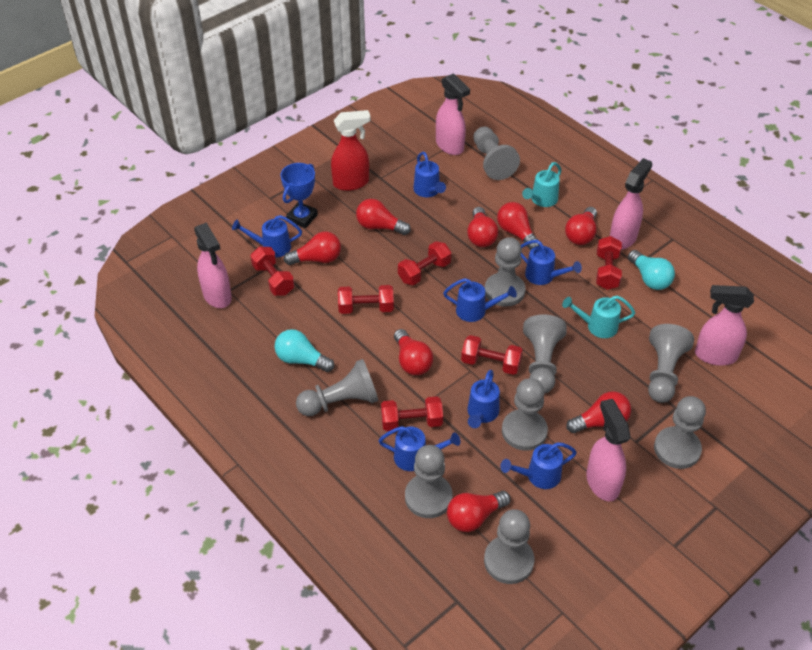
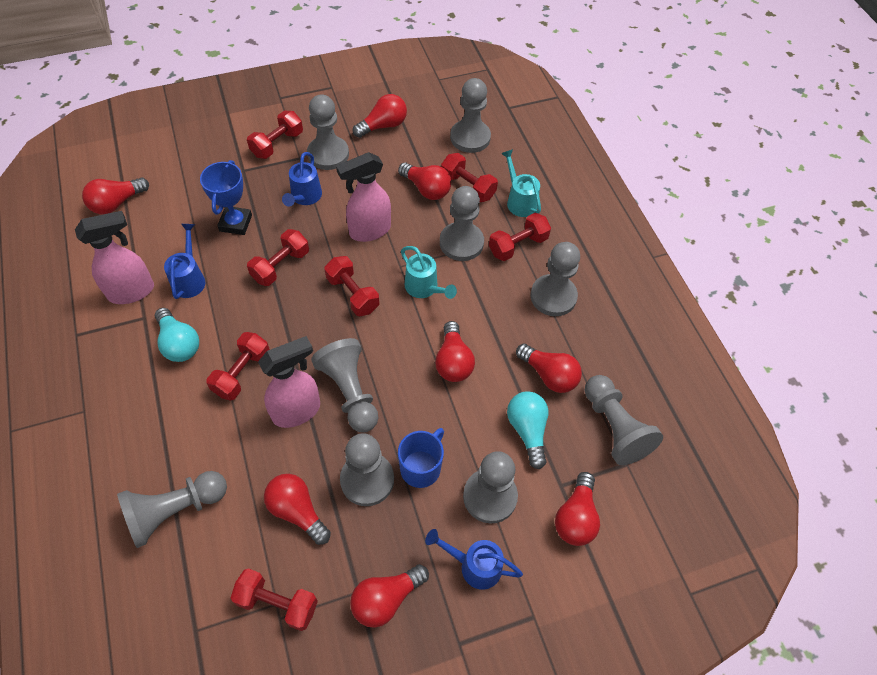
blue mug: none = 0 -> [398,428,444,488] = 1
blue watering can: [232,215,302,257] [379,426,460,471] [413,152,446,197] [443,278,517,322] [467,370,500,428] [500,442,577,489] [521,240,582,285] = 7 -> [164,224,205,299] [282,152,322,207] [425,529,523,590] = 3
pink spray bottle: [194,222,232,308] [436,73,470,155] [586,399,630,501] [610,158,652,250] [695,285,754,366] = 5 -> [75,211,154,304] [258,336,320,428] [336,152,391,242] = 3
red dumbbell: [250,247,294,296] [338,285,394,314] [381,396,443,431] [398,241,451,285] [461,335,523,375] [596,236,622,290] = 6 -> [206,332,270,401] [231,568,318,631] [247,111,303,159] [247,229,309,286] [324,256,379,316] [441,153,498,202] [489,213,551,261] = 7
red spray bottle: [331,110,371,191] = 1 -> none = 0

